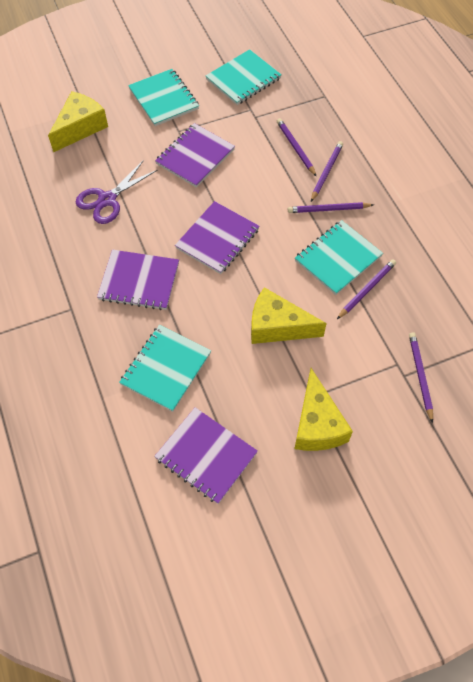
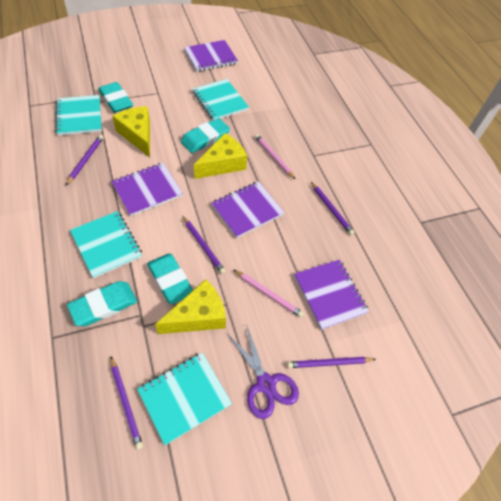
pink pencil: none = 0 -> [233,269,304,317] [255,134,295,179] = 2
turquoise eraser: none = 0 -> [67,281,137,326] [99,82,133,113] [147,254,193,305] [181,118,230,153] = 4

